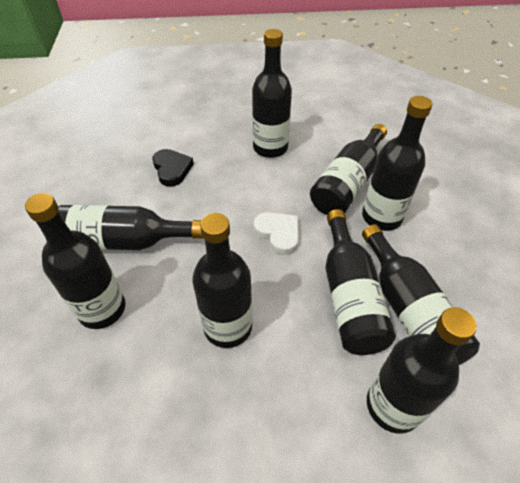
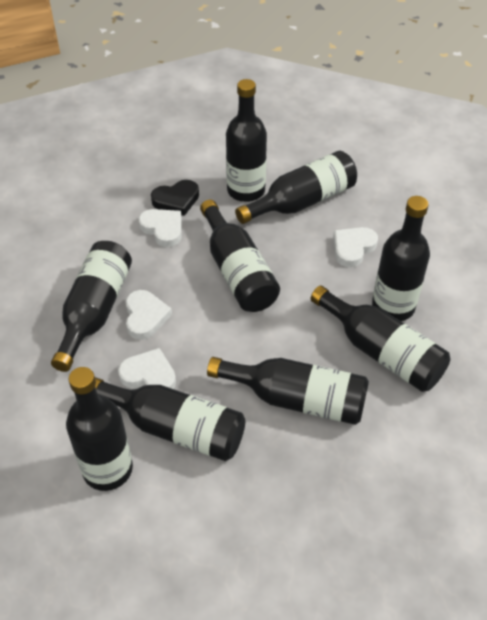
white heart: [254,212,299,255] = 1 -> [118,348,176,389] [126,290,172,340] [139,209,182,247] [333,227,378,268] = 4

